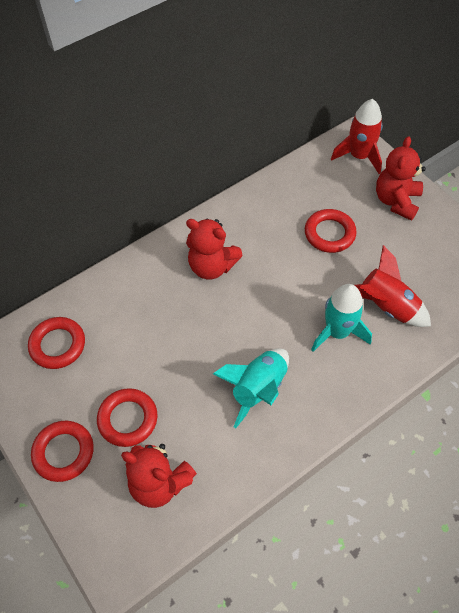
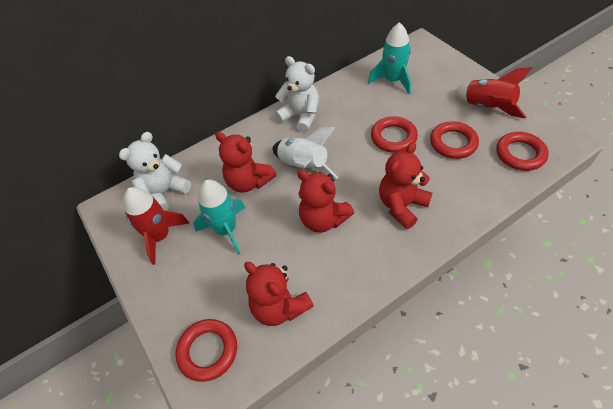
red teddy bear: [121,444,197,508] [186,218,243,280] [376,136,426,221] = 3 -> [215,132,276,193] [244,262,314,326] [297,170,354,233] [379,142,432,229] = 4
white rocket: none = 0 -> [272,127,339,179] = 1
white teddy bear: none = 0 -> [119,132,191,211] [275,56,319,133] = 2

